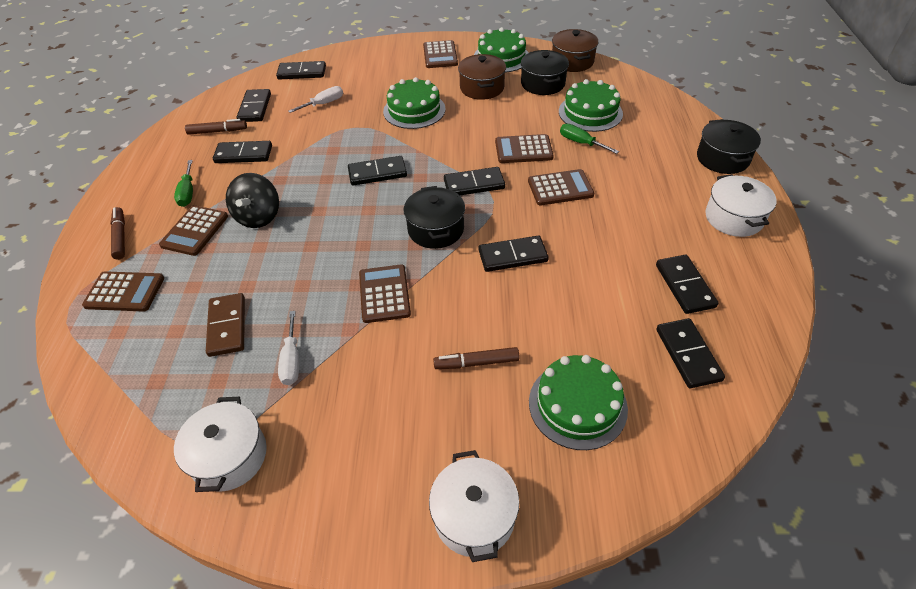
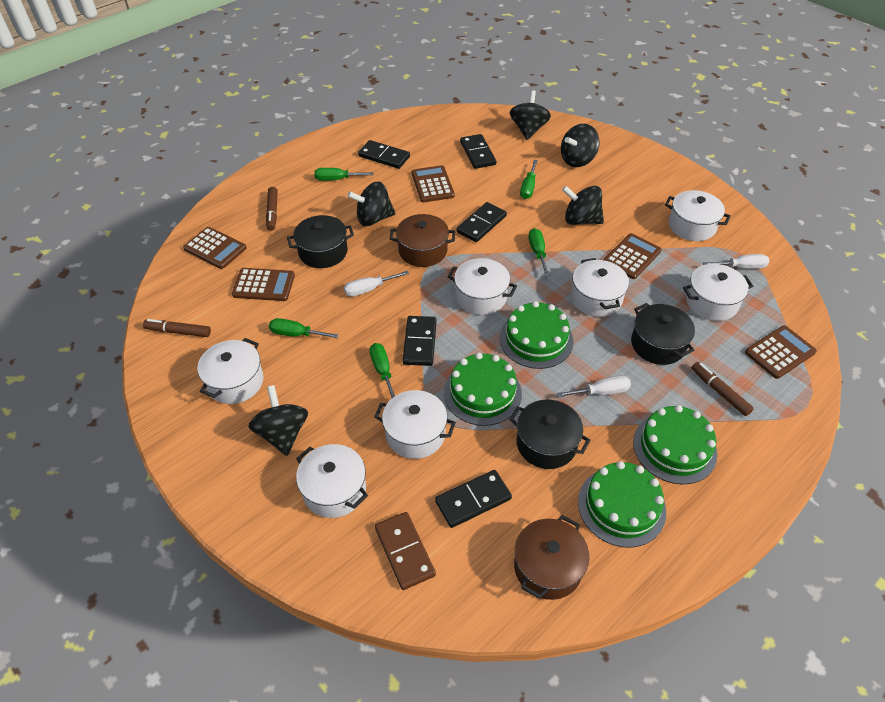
black domino: [213,141,272,163] [237,89,271,122] [276,61,326,79] [348,156,407,186] [444,167,505,195] [479,236,549,272] [656,255,718,314] [656,318,725,388] = 8 -> [358,140,410,169] [403,316,437,366] [435,470,512,528] [456,202,507,242] [460,134,496,169] = 5
black spinning top: [226,173,279,228] = 1 -> [248,385,308,456] [347,181,396,226] [510,90,551,140] [561,124,600,167] [562,186,604,225] = 5
brown calculator: [82,271,164,312] [159,205,228,256] [359,264,411,323] [423,40,458,68] [495,134,554,163] [528,169,594,206] = 6 -> [183,227,247,269] [232,268,295,301] [412,165,455,202] [603,233,662,279] [745,325,817,379] = 5
green screwdriver: [174,160,193,207] [560,124,619,154] = 2 -> [269,318,339,338] [314,168,374,181] [370,343,395,399] [520,160,538,199] [528,228,550,276] = 5
white pot: [174,397,267,492] [429,450,519,562] [705,174,777,237] = 3 -> [197,338,264,404] [296,444,368,518] [374,390,456,459] [447,258,517,315] [571,258,629,317] [665,190,731,241] [683,264,753,321] = 7
white screwdriver: [278,311,299,385] [288,86,343,113] = 2 -> [344,271,409,297] [556,375,631,397] [703,254,769,269] = 3

